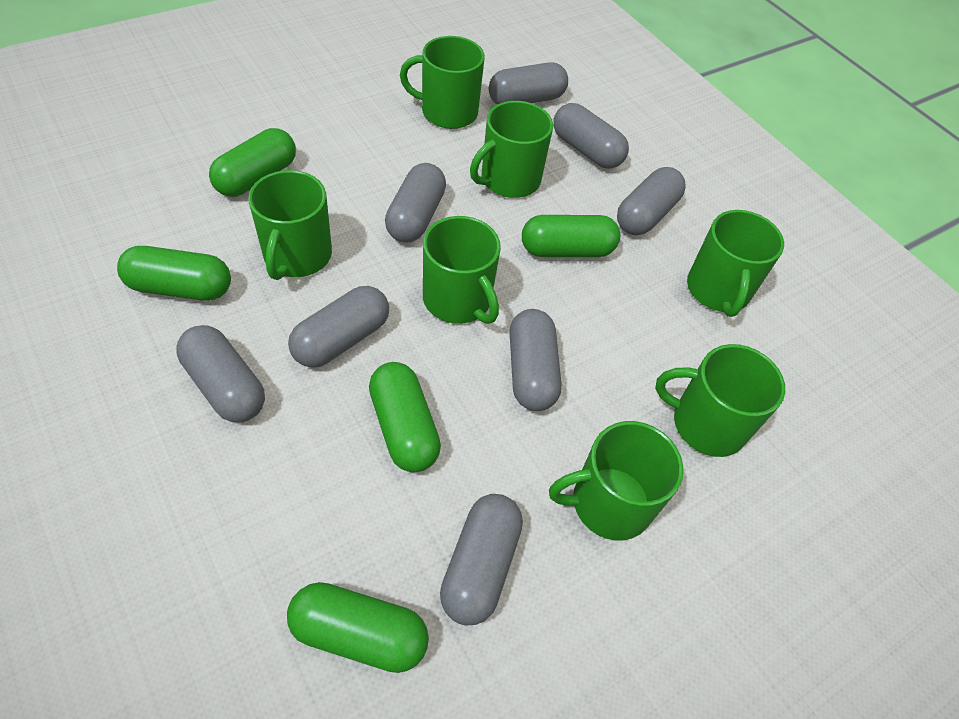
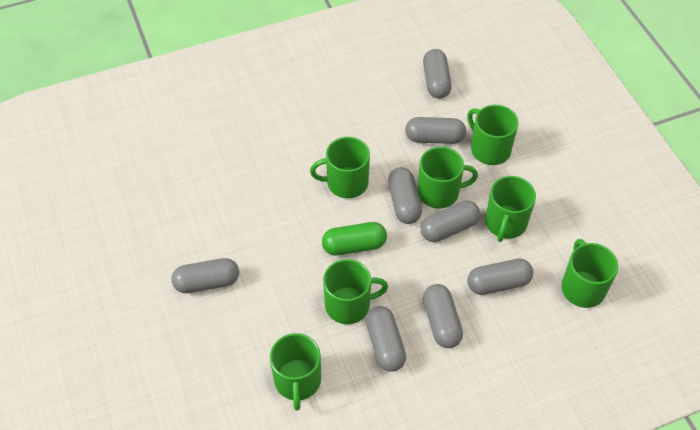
green capsule: [117,246,231,301] [209,128,296,197] [287,582,429,673] [369,362,441,472] [522,215,620,257] = 5 -> [322,222,387,256] = 1

